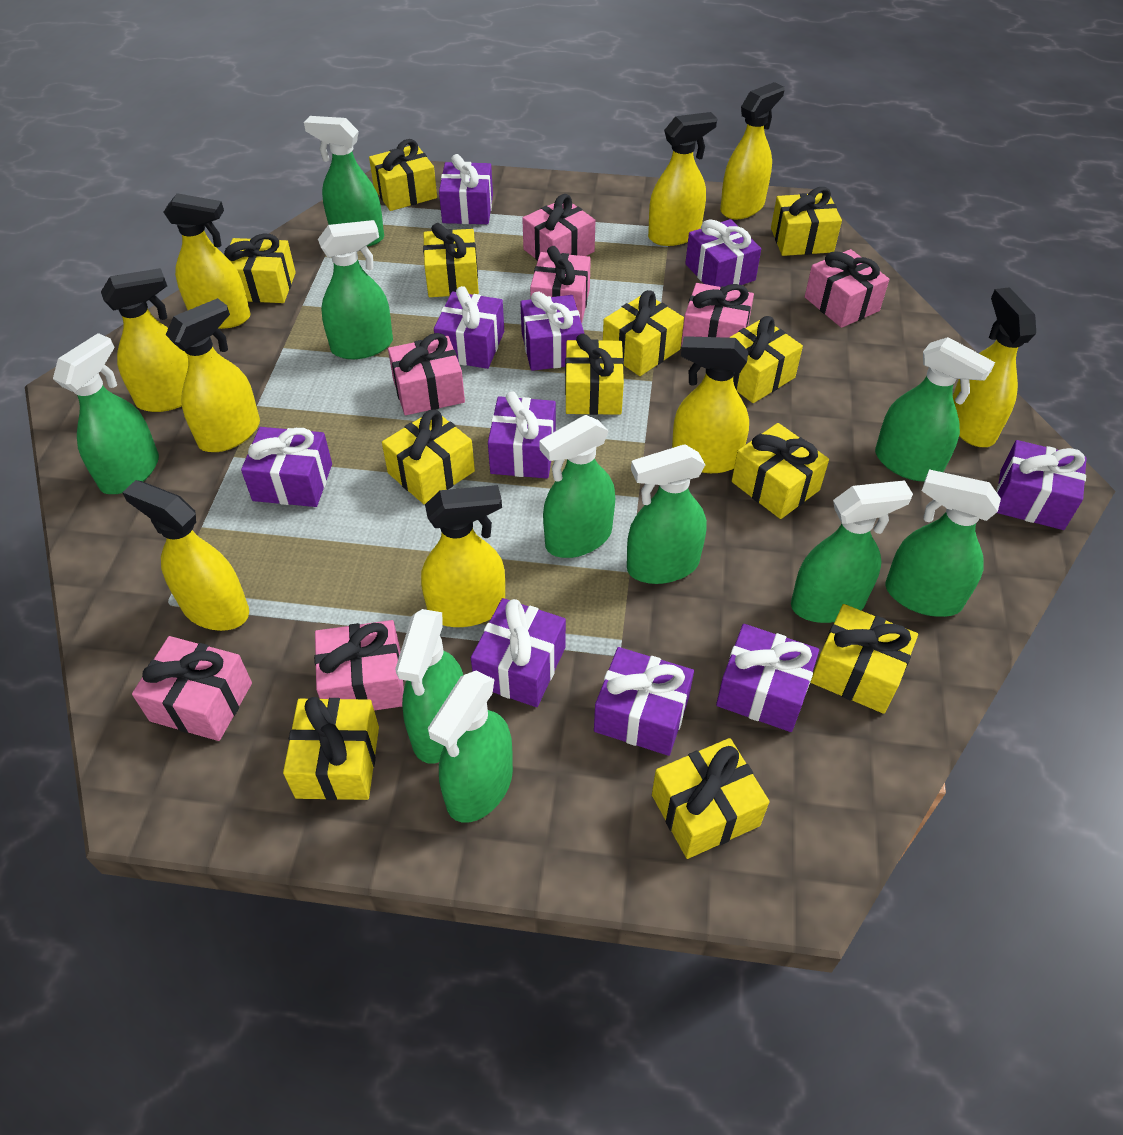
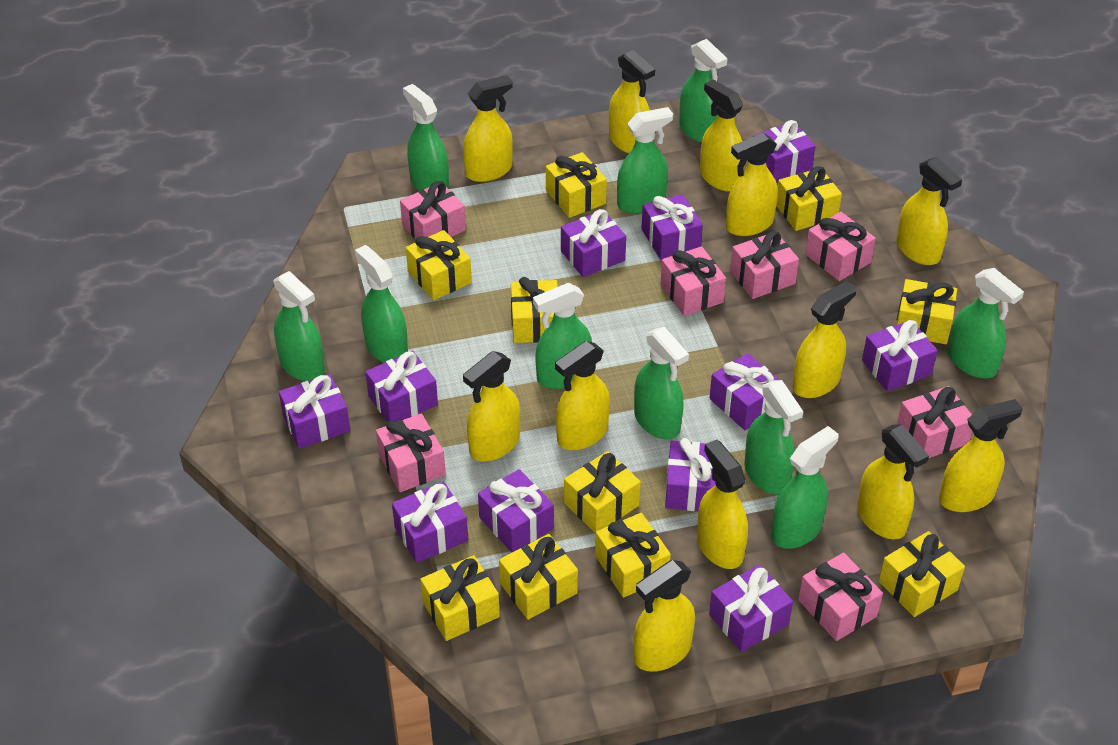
purple gift: [241,427,332,507] [434,286,504,369] [439,154,493,224] [471,598,566,707] [488,391,556,479] [520,292,584,371] [594,647,694,756] [685,219,761,287] [716,624,819,732] [996,440,1087,530] = 10 -> [279,374,350,449] [365,351,438,422] [392,482,468,563] [478,469,554,552] [561,209,626,277] [641,194,703,260] [665,438,716,511] [709,564,793,652] [710,353,779,430] [753,120,815,183] [862,320,938,391] = 11
yellow gift: [224,233,296,303] [283,697,379,800] [369,139,437,211] [382,410,475,504] [423,223,479,297] [565,334,624,415] [603,290,684,376] [652,738,769,859] [729,316,803,403] [732,423,829,519] [771,187,842,256] [811,604,918,714] = 12 -> [406,230,472,300] [420,555,500,641] [499,534,578,620] [511,277,558,343] [546,152,607,218] [564,451,641,533] [595,513,671,598] [776,166,842,231] [879,531,965,617] [896,279,957,344] = 10
yellow spray bottle: [101,268,188,412] [122,480,249,631] [163,193,251,329] [166,298,260,452] [421,485,505,627] [648,112,717,246] [672,336,749,473] [720,82,784,219] [953,287,1036,447] = 9 -> [463,75,513,182] [463,351,520,462] [555,341,610,450] [609,50,655,153] [634,560,695,672] [697,440,748,569] [700,79,745,192] [726,133,778,236] [793,281,857,398] [857,425,929,539] [896,157,962,265] [939,399,1023,512] = 12

